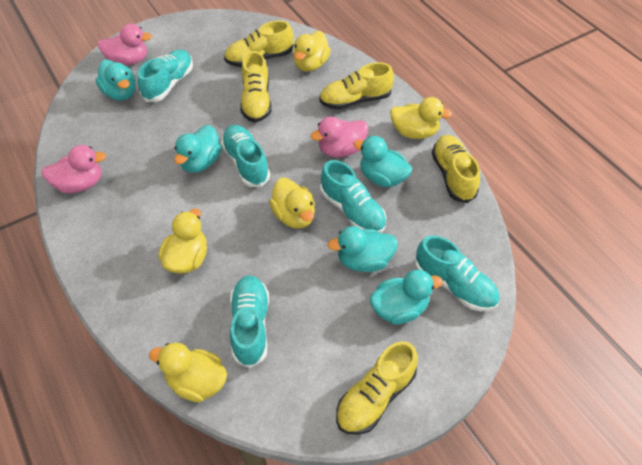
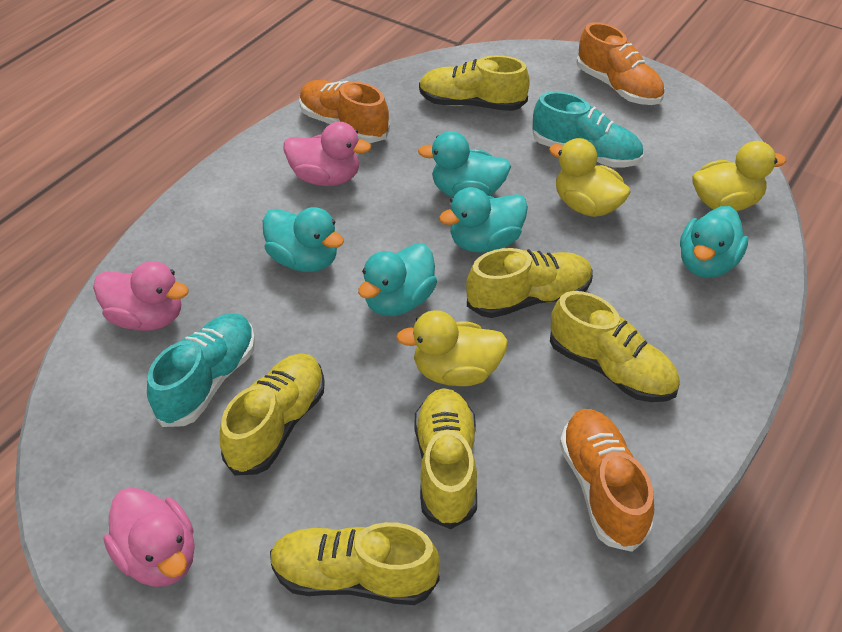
orange shoe: none = 0 -> [299,80,390,143] [560,409,654,552] [576,22,664,105] = 3
turquoise shoe: [138,49,193,102] [221,125,270,187] [230,275,269,368] [320,160,387,234] [415,235,500,311] = 5 -> [147,313,255,427] [532,91,643,167] = 2
yellow duck: [149,343,227,402] [158,209,207,274] [269,178,315,229] [293,31,331,72] [390,97,452,139] = 5 -> [396,310,508,386] [549,138,631,217] [692,141,786,211] = 3
yellow shoe: [224,21,293,67] [240,51,271,122] [319,62,394,110] [336,341,418,435] [432,135,480,203] = 5 -> [220,354,325,475] [270,522,440,605] [415,388,477,529] [419,55,530,111] [466,248,593,318] [550,291,680,402] = 6

